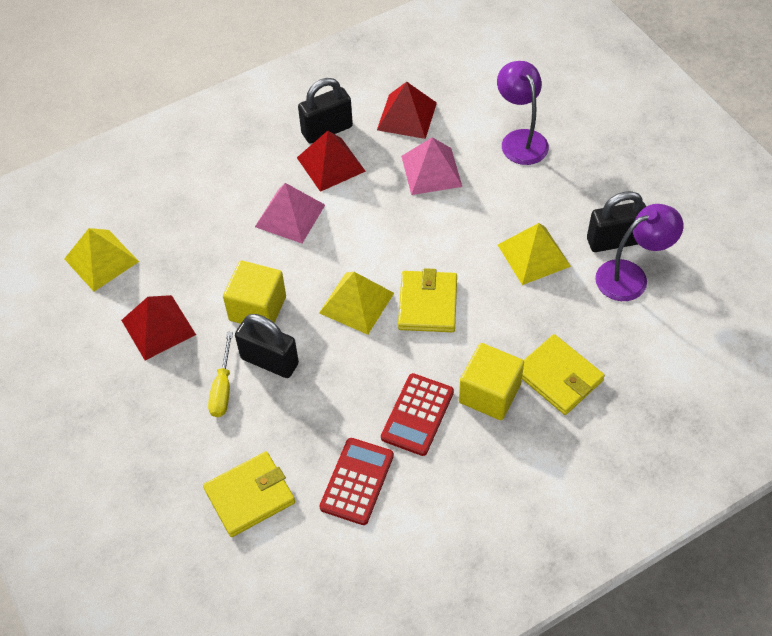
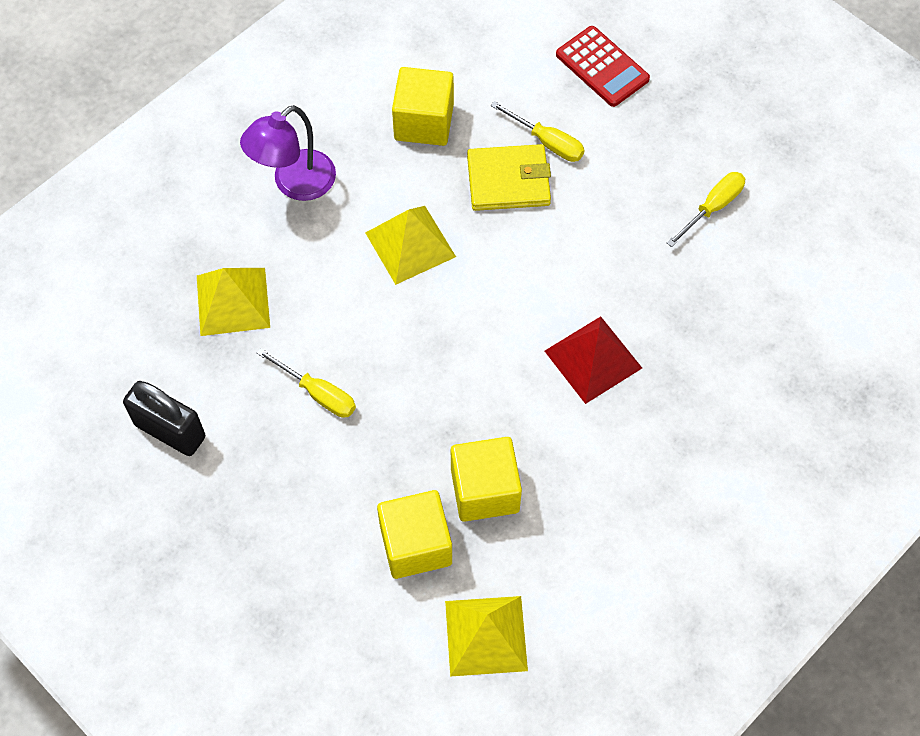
black padlock: [235,314,299,378] [298,78,353,144] [587,191,646,252] = 3 -> [123,381,205,456] = 1
pink pyramid: [255,183,325,244] [401,137,462,195] = 2 -> none = 0
purple lamp: [497,61,549,165] [595,204,683,301] = 2 -> [240,105,336,201] = 1
red calculator: [320,438,394,525] [381,373,454,456] = 2 -> [556,26,650,107] = 1
red pyramid: [121,295,196,360] [297,131,366,192] [377,82,437,139] = 3 -> [545,316,642,404] = 1
yellow cube: [223,261,286,324] [459,343,524,420] = 2 -> [377,490,452,579] [392,67,454,146] [451,437,522,522] = 3
yellow screwdriver: [208,332,233,417] = 1 -> [257,348,356,418] [491,101,585,162] [667,172,745,247] = 3
yellow wallet: [203,452,295,537] [398,268,457,332] [522,334,605,415] = 3 -> [467,144,551,211] = 1

